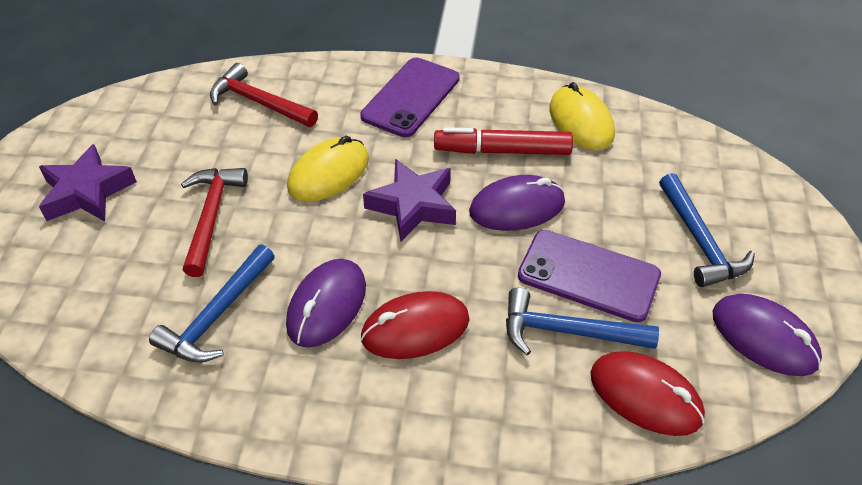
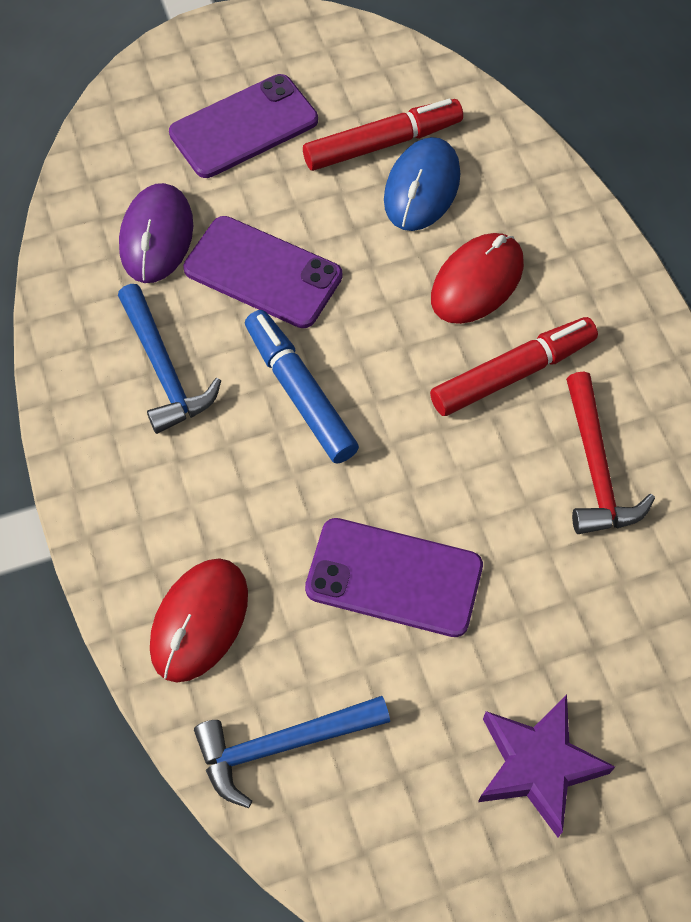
blue hammer: [149,245,275,363] [506,288,659,355] [659,173,755,287] = 3 -> [118,284,221,434] [194,696,390,808] = 2
blue marker: none = 0 -> [245,310,359,464] = 1
blue mouse: none = 0 -> [384,137,460,231] = 1
purple mouse: [286,259,366,348] [469,175,565,231] [713,294,822,376] = 3 -> [119,183,193,283] = 1
purple phone: [360,57,460,137] [518,230,661,322] = 2 -> [169,74,318,178] [183,216,343,328] [305,518,483,637] = 3
purple star: [39,144,137,221] [363,159,456,241] = 2 -> [478,694,615,837] = 1
red hammer: [181,168,248,277] [210,63,318,127] = 2 -> [566,372,655,534] = 1
red marker: [434,127,573,155] = 1 -> [303,99,463,171] [430,317,598,416] = 2
yellow mouse: [287,136,369,202] [549,82,615,151] = 2 -> none = 0

